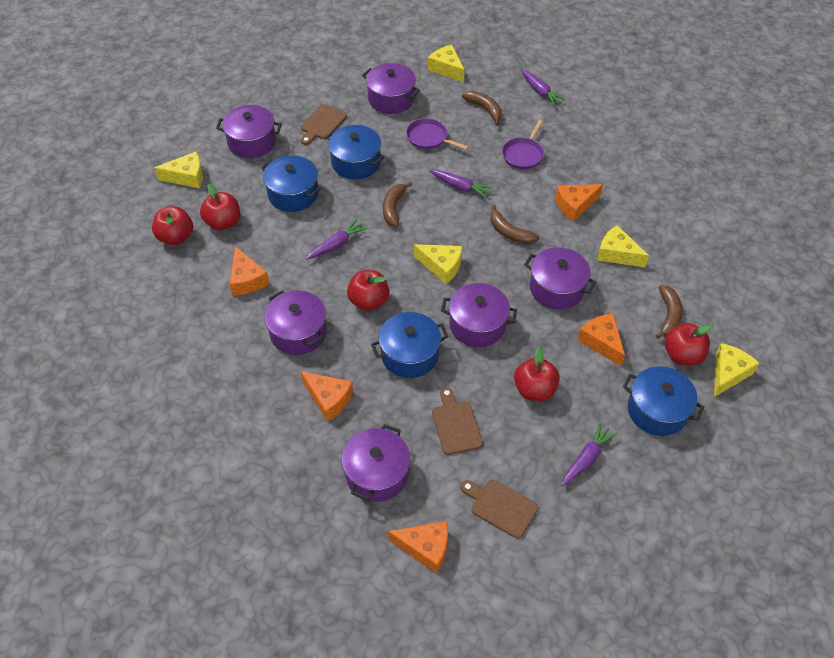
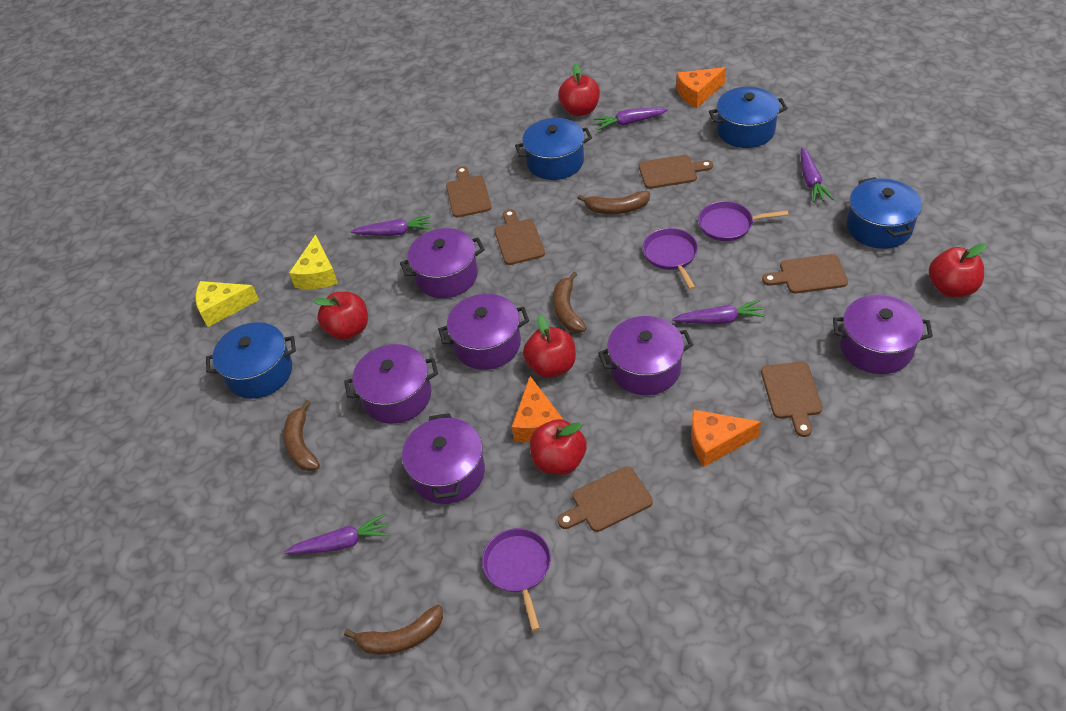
brown cutting board: [301,104,347,145] [432,387,483,455] [460,479,538,539] = 3 -> [446,166,492,217] [494,209,545,265] [558,466,653,532] [639,155,713,189] [761,362,822,437] [762,254,848,293] = 6
orange cheese: [230,246,269,296] [301,371,353,421] [388,521,448,573] [555,184,603,221] [578,313,625,366] = 5 -> [512,376,563,442] [676,67,726,108] [691,409,761,467] = 3
purple carrot: [306,219,368,259] [429,170,493,199] [521,69,566,106] [562,422,617,486] = 4 -> [284,514,389,554] [350,215,431,236] [593,108,668,130] [672,300,766,324] [801,148,833,202] = 5
purple pan: [406,118,469,150] [502,120,544,169] = 2 -> [482,528,551,631] [643,228,698,290] [698,201,788,241] = 3
yellow cheese: [154,152,203,188] [414,244,462,284] [428,45,465,82] [597,225,649,267] [714,343,759,397] = 5 -> [196,281,259,327] [289,235,338,289] = 2

